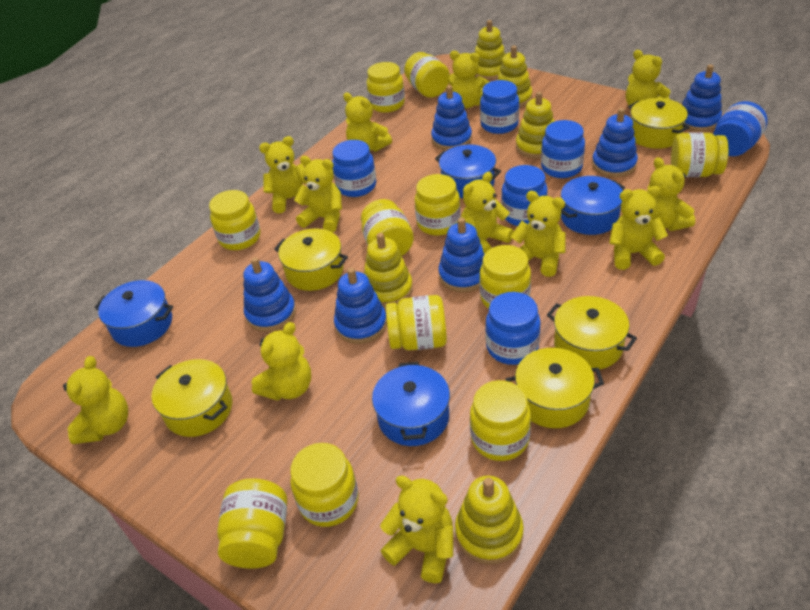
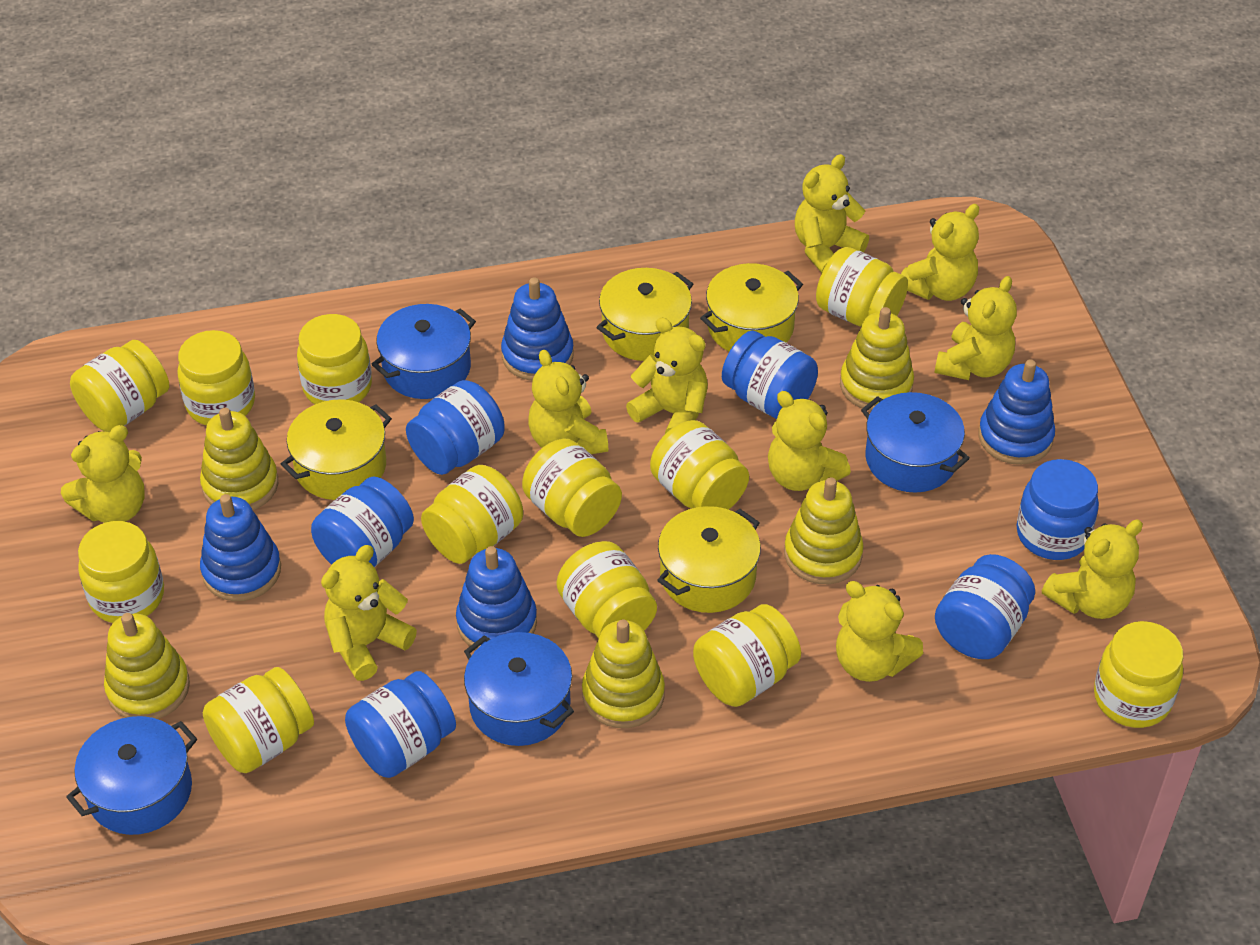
blue stacking toy: [243,257,296,332] [334,267,387,344] [431,85,472,150] [438,218,485,293] [592,108,638,177] [682,64,722,132] = 6 -> [200,494,281,601] [456,546,537,650] [501,277,574,381] [978,359,1055,465] = 4
yellow jar: [209,190,260,250] [217,478,287,569] [290,443,359,527] [361,199,414,256] [367,62,405,113] [386,295,447,350] [404,52,450,98] [415,174,461,236] [470,380,531,461] [480,245,531,309] [671,132,728,177] = 11 -> [70,340,169,432] [78,521,164,623] [177,330,255,425] [203,667,314,773] [297,314,372,404] [421,465,523,564] [522,439,622,537] [557,541,657,639] [650,420,749,510] [693,604,801,707] [816,247,908,327] [1094,621,1183,728] = 12
yellow pot: [151,359,232,437] [274,228,348,291] [506,348,604,428] [547,296,637,370] [628,98,690,149] = 5 -> [281,399,392,500] [596,268,693,361] [657,506,761,613] [700,263,803,351] = 4
yellow teddy bear: [63,356,128,444] [251,322,311,401] [259,136,308,214] [294,156,342,233] [343,92,392,152] [380,476,453,583] [448,51,490,108] [461,172,514,254] [511,191,566,277] [609,186,668,270] [626,50,670,106] [647,157,695,231] = 12 -> [61,425,145,523] [321,545,417,681] [528,350,608,454] [626,317,708,434] [768,391,851,491] [795,154,869,273] [836,581,923,682] [901,204,979,301] [935,276,1017,380] [1042,520,1143,619] = 10

